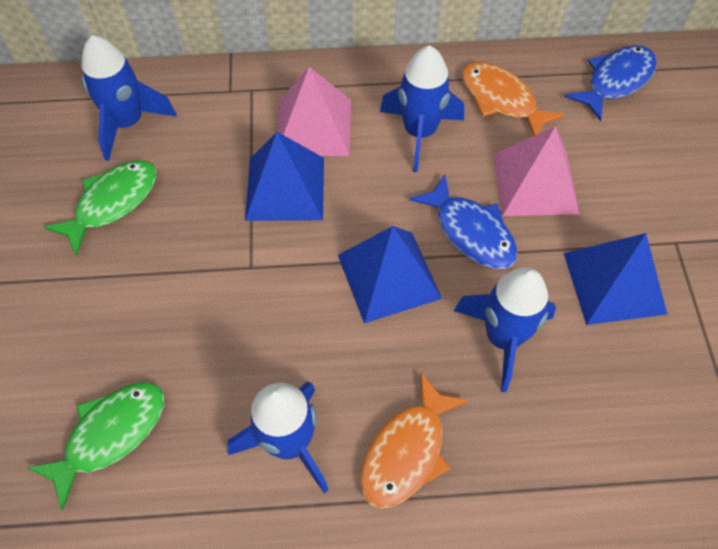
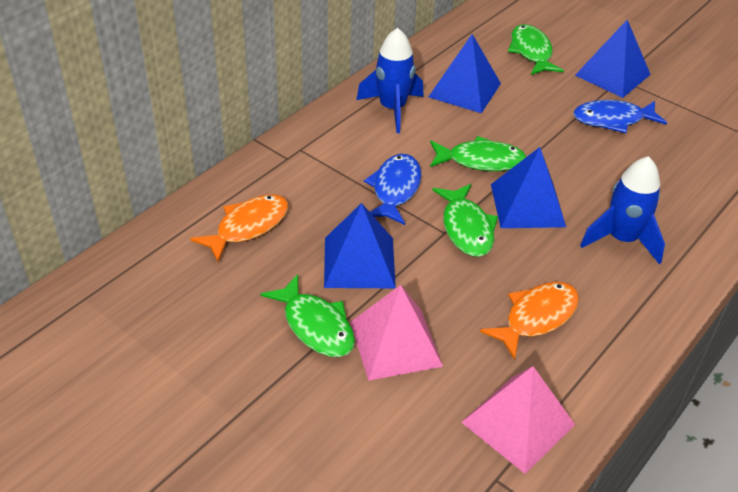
blue pyramid: [245,132,324,221] [338,226,442,323] [564,233,667,325] = 3 -> [324,203,396,288] [428,34,501,113] [491,147,566,228] [575,20,651,98] = 4
blue rocket: [81,35,177,161] [227,381,328,493] [380,45,464,172] [454,267,556,392] = 4 -> [356,28,424,133] [580,156,665,264] = 2
green fish: [28,382,164,511] [44,160,156,256] = 2 -> [260,274,355,357] [430,136,526,171] [432,184,498,257] [508,24,564,75] = 4

